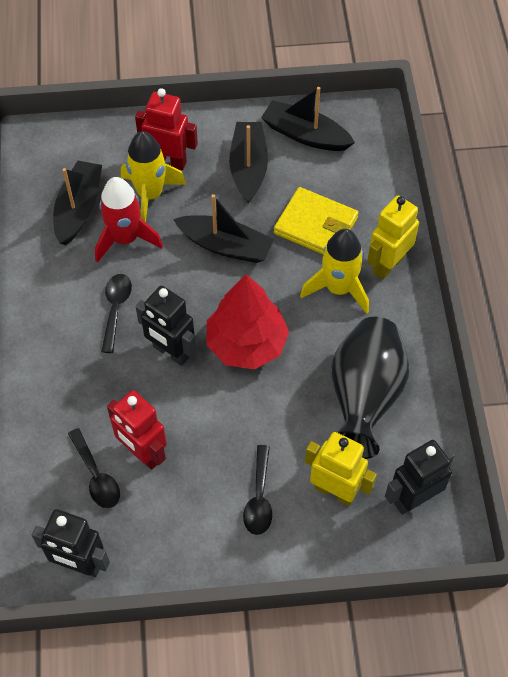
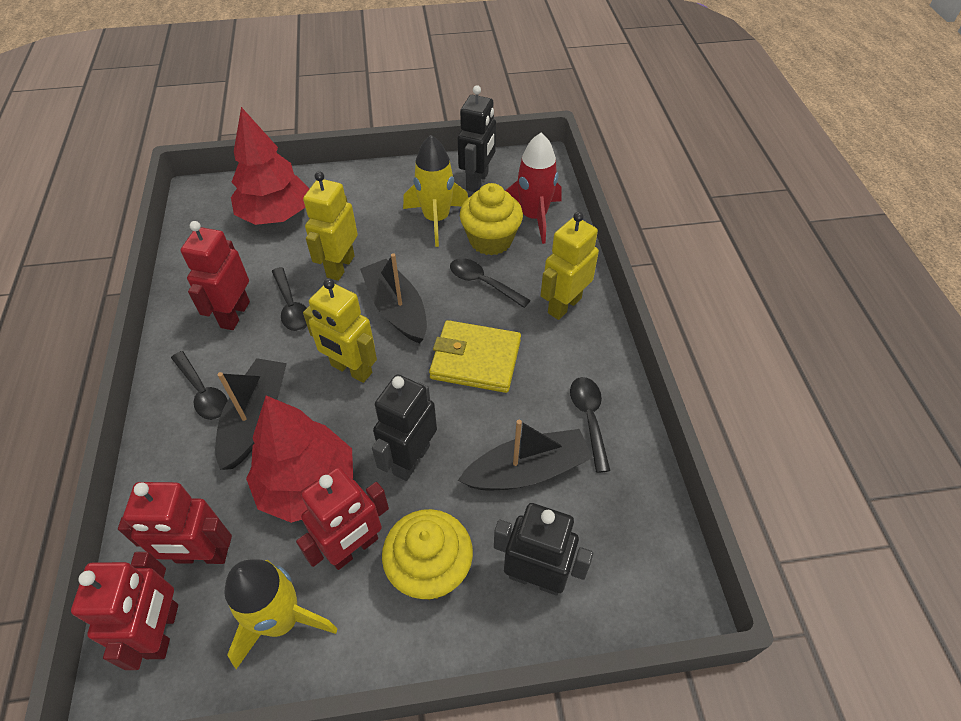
black boat: [53,160,102,245] [173,194,274,263] [229,122,268,203] [261,87,355,151] = 4 -> [215,358,287,470] [360,253,427,344] [458,420,593,491] = 3
black spoon: [68,428,120,508] [101,274,132,353] [243,445,272,535] = 3 -> [171,351,228,420] [272,267,307,331] [450,258,531,308] [570,377,611,473] = 4
black vase: [332,317,409,459] = 1 -> none = 0
red robot: [107,390,167,470] [135,88,198,170] = 2 -> [71,552,178,670] [118,482,232,564] [181,221,250,330] [296,467,389,570] = 4
red tree: [207,274,289,369] = 1 -> [231,107,309,225] [246,396,353,523] = 2
yellow cupcake: none = 0 -> [382,509,473,600] [460,183,523,256] = 2
yellow robot: [305,432,377,506] [367,195,419,280] = 2 -> [303,171,358,281] [303,278,377,383] [540,212,599,320] = 3

